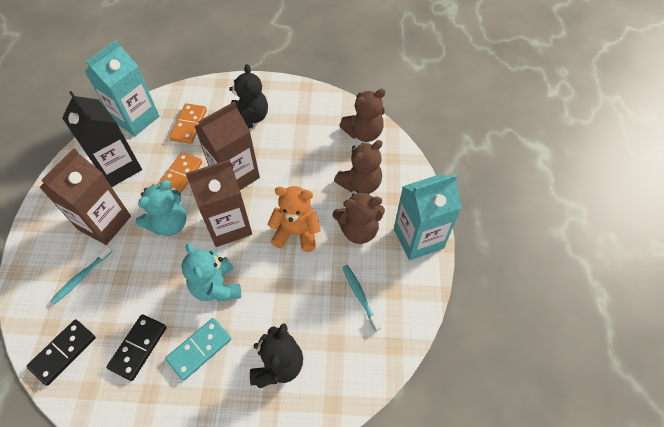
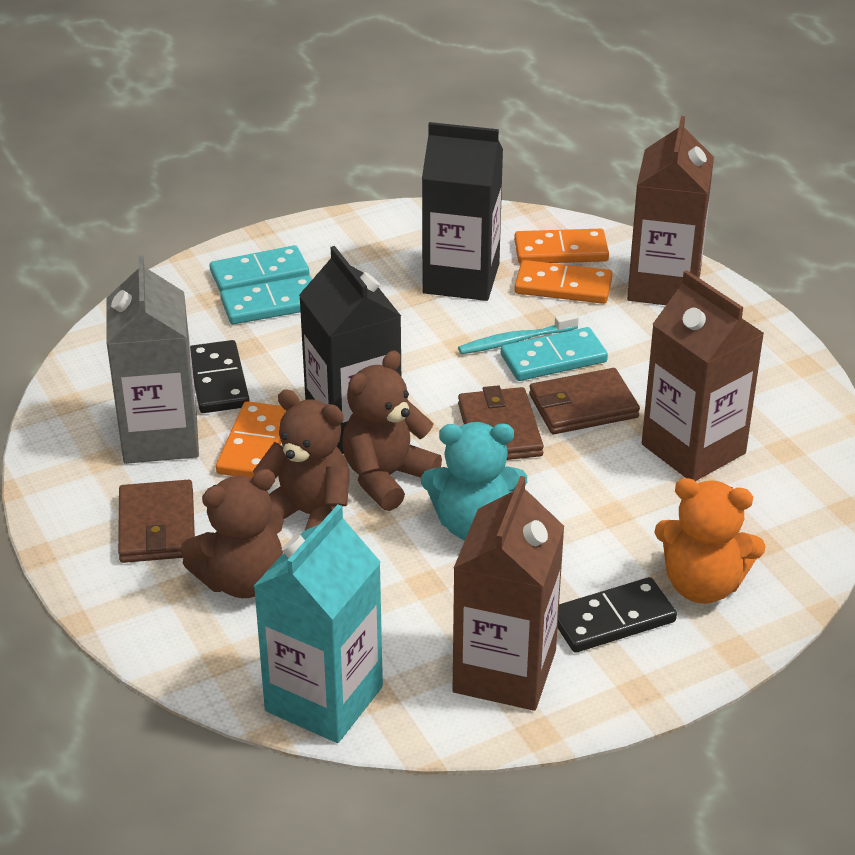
black carton: [62,91,142,187] = 1 -> [299,246,401,454] [422,122,503,301] = 2
black teddy bear: [229,64,268,128] [250,323,303,388] = 2 -> none = 0
brown wallet: none = 0 -> [118,480,195,563] [458,385,544,460] [529,368,640,434] = 3
grey carton: none = 0 -> [107,255,199,464] = 1
orange domino: [157,152,202,194] [169,103,207,144] = 2 -> [216,401,287,478] [514,229,609,264] [514,260,613,304] = 3
turquoise carton: [84,40,159,136] [394,174,462,260] = 2 -> [253,504,383,743] = 1
turquoise domino: [165,318,231,381] = 1 -> [209,245,309,293] [220,275,312,324] [501,327,608,381] = 3
turquoise teddy bear: [136,180,187,236] [182,243,241,302] = 2 -> [421,422,527,540] = 1
turquoise toothbrush: [50,245,112,305] [342,265,381,331] = 2 -> [458,312,579,354] = 1

